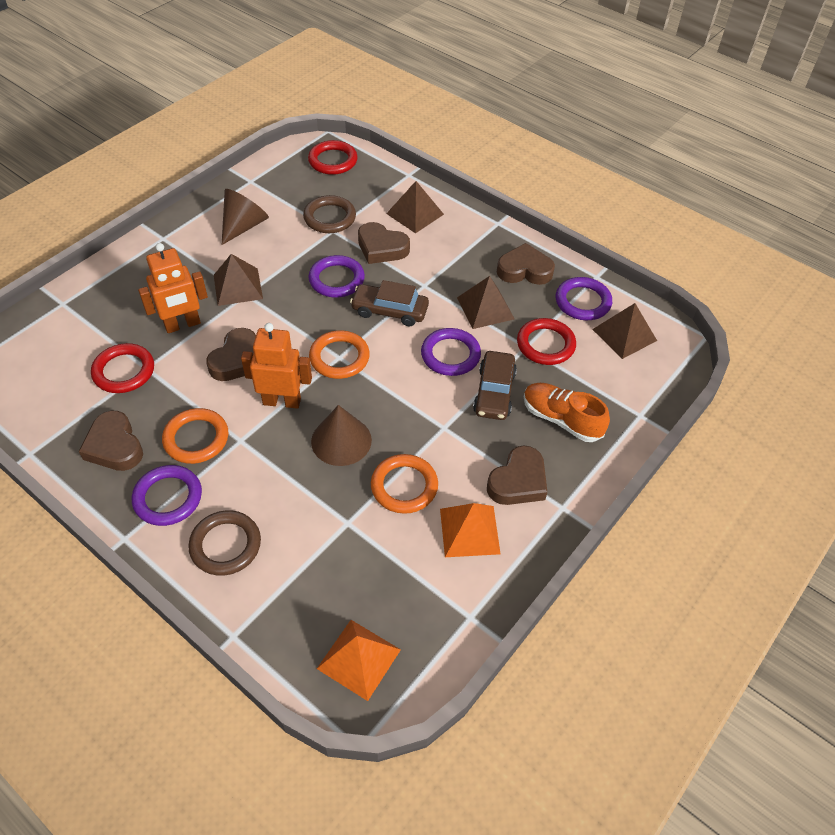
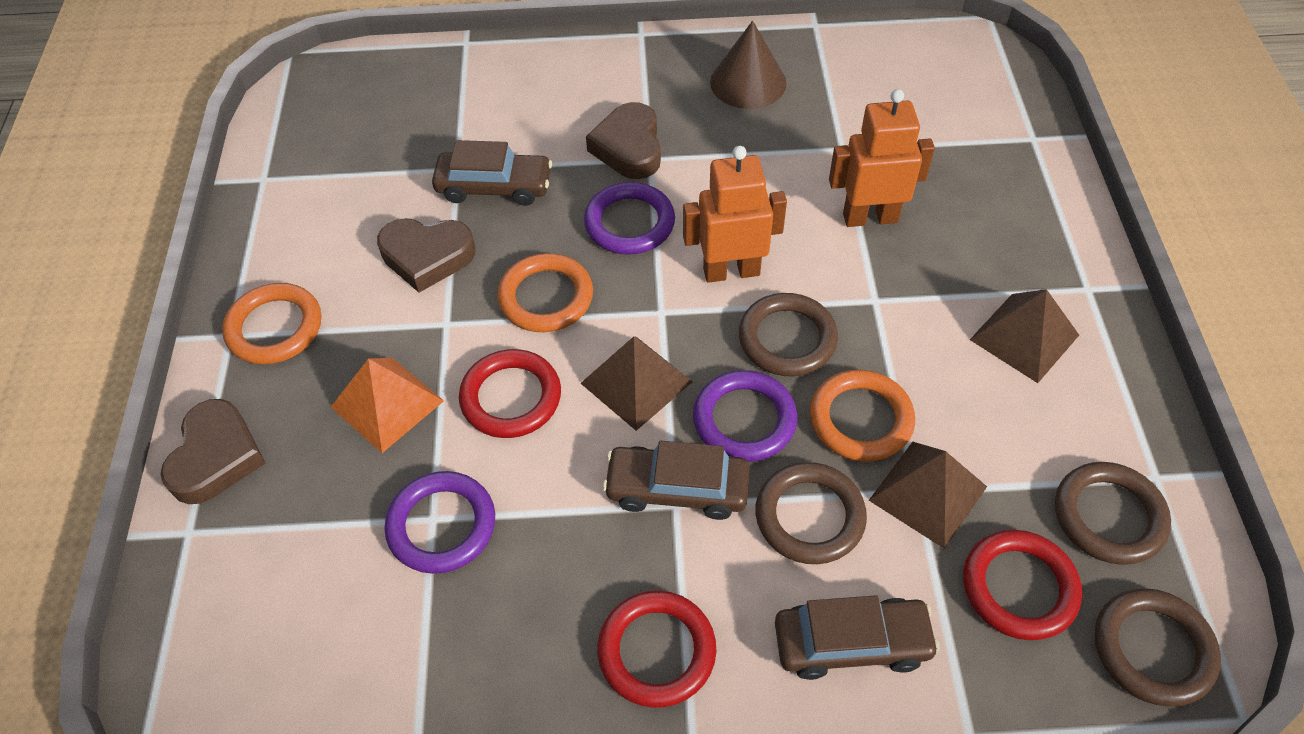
brown car: [350,280,429,326] [473,351,517,420] = 2 -> [432,140,552,206] [603,441,750,520] [775,595,940,680] = 3
brown cone: [222,189,269,245] [311,405,372,466] = 2 -> [710,21,787,109] = 1
brown heart: [78,411,143,471] [206,328,256,381] [358,222,410,264] [487,445,547,505] [497,243,555,285] = 5 -> [160,399,266,504] [377,218,475,292] [586,102,661,179] = 3
brown pyramid: [214,254,263,306] [386,181,444,233] [457,276,515,329] [592,303,657,359] = 4 -> [580,336,692,431] [869,442,987,549] [970,289,1079,383] = 3
brown ring: [188,510,261,576] [303,195,356,233] = 2 -> [739,293,838,376] [756,462,867,564] [1055,462,1171,565] [1095,588,1221,707] = 4
orange pyramid: [317,620,401,701] [440,503,501,557] = 2 -> [331,358,444,453] = 1
orange shoe: [524,383,610,442] = 1 -> none = 0
purple ring: [132,465,202,526] [308,255,365,297] [421,328,481,376] [556,277,612,320] = 4 -> [384,471,495,574] [584,182,675,255] [693,370,797,462] = 3

